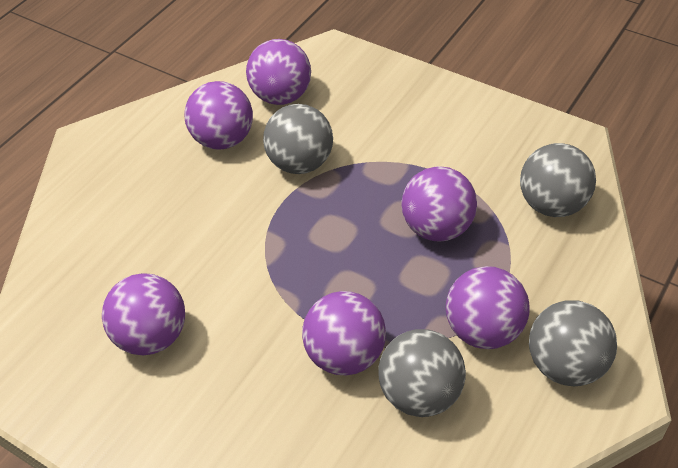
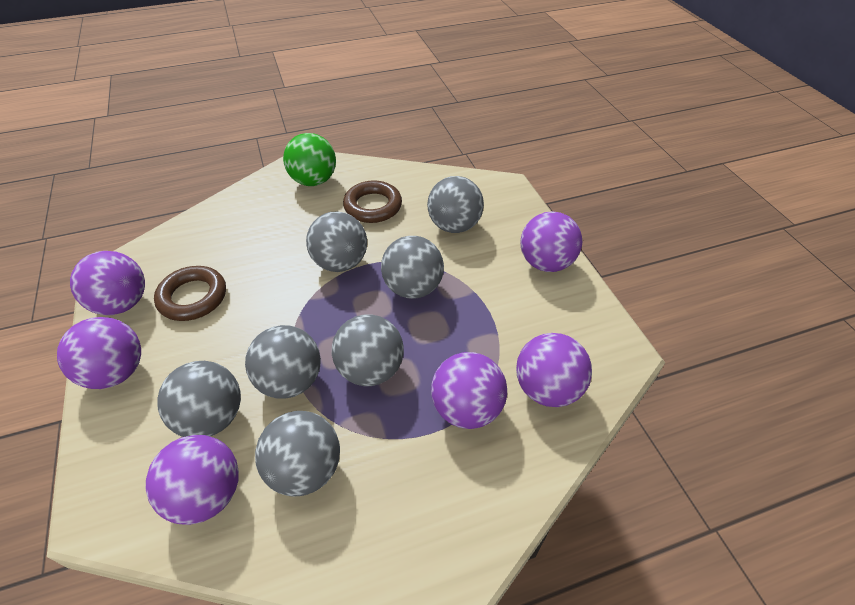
brown ring: none = 0 -> [154,266,226,321] [343,180,402,223] = 2
green ball: none = 0 -> [283,133,336,186] = 1
grey ball: [263,104,333,174] [379,329,466,417] [520,143,596,217] [529,301,617,386] = 4 -> [157,361,241,437] [245,325,321,399] [255,411,340,497] [306,212,367,272] [332,315,404,386] [381,236,444,299] [427,176,484,233] = 7

